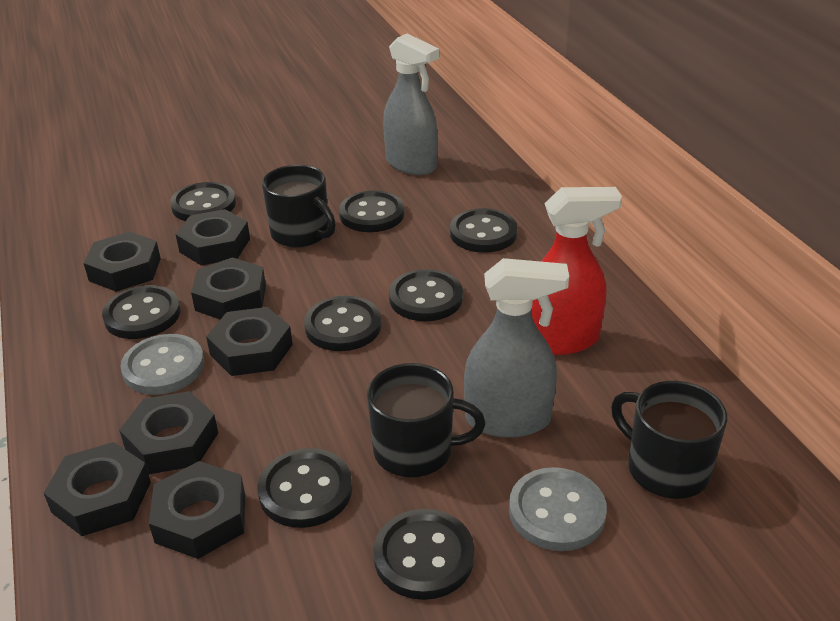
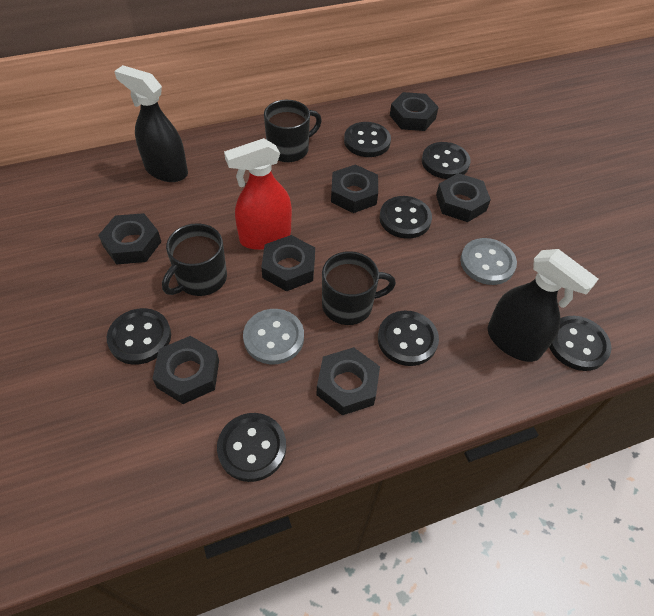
black button: [102,285,181,339] [170,182,236,221] [257,448,352,528] [304,295,381,351] [339,190,405,232] [373,509,475,600] [389,269,463,321] [450,208,518,253] = 8 -> [107,308,171,365] [217,413,286,482] [344,122,391,157] [378,310,439,366] [379,196,432,239] [422,142,471,179] [549,316,611,371] = 7
black spray bottle: none = 0 -> [114,65,188,182] [487,249,598,362] = 2
grey spray bottle: [383,33,439,175] [464,258,569,438] = 2 -> none = 0

